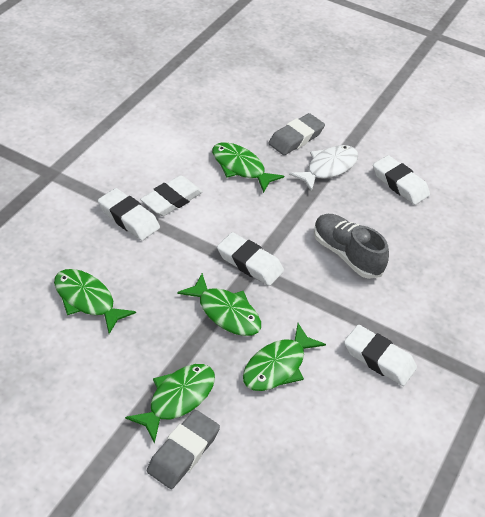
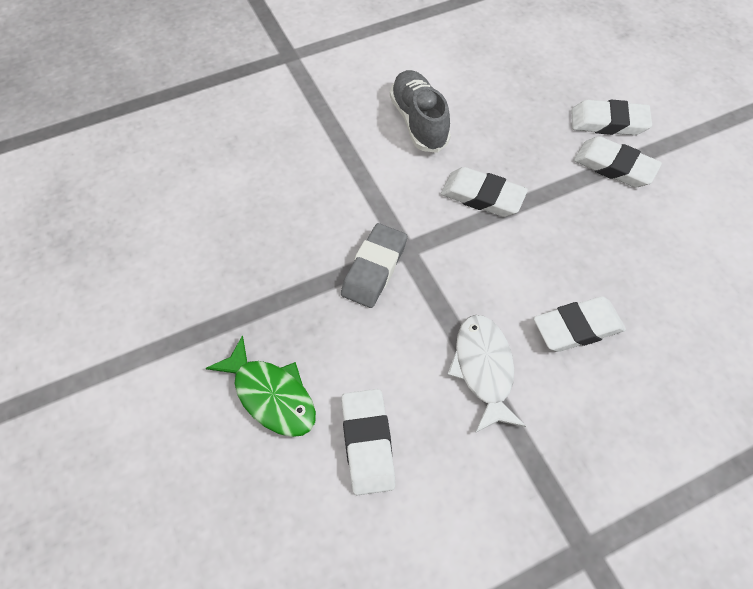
green fish: [54,269,136,334] [125,364,215,444] [177,273,261,336] [212,142,284,193] [243,323,326,391] = 5 -> [206,335,316,437] = 1
grey eraser: [147,410,220,489] [268,113,325,155] = 2 -> [341,223,407,308] = 1

